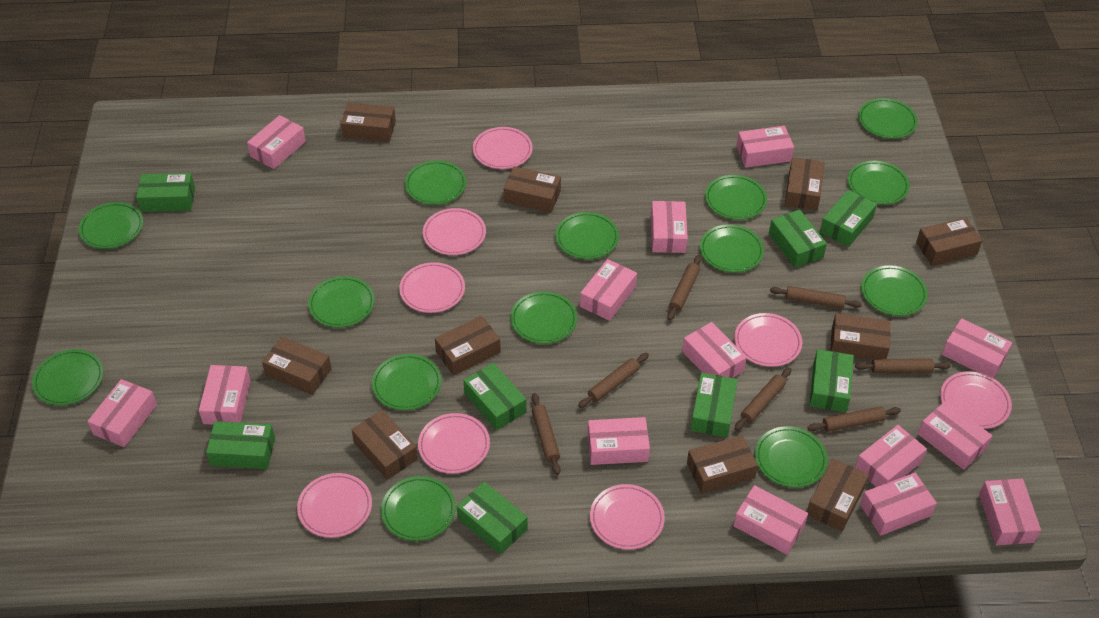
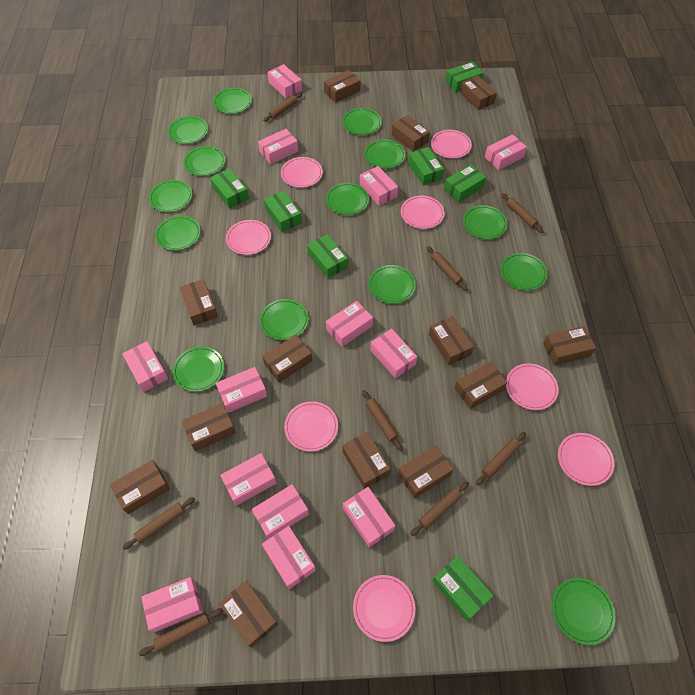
brown box: [262,337,331,395] [341,102,396,142] [352,410,418,480] [435,316,501,376] [504,166,561,213] [687,435,758,494] [785,157,825,211] [807,458,869,532] [831,313,890,360] [916,217,982,266] = 10 -> [110,460,170,514] [179,279,218,325] [182,403,236,451] [219,580,278,648] [262,335,312,383] [324,70,360,103] [342,432,391,489] [391,115,430,152] [398,446,454,498] [429,316,474,365] [454,362,507,409] [460,76,497,110] [543,326,596,365] = 13
brown rolling pin: [532,393,560,475] [578,353,649,408] [667,255,701,320] [735,367,792,431] [770,286,862,309] [807,406,901,432] [855,359,951,373] = 7 -> [122,497,195,550] [139,608,223,656] [263,93,302,122] [362,390,403,451] [411,482,469,536] [427,246,468,291] [476,432,526,485] [501,193,544,233] = 8
green box: [136,173,195,212] [206,421,275,469] [457,482,528,555] [463,363,527,430] [690,373,738,437] [769,210,827,268] [809,349,854,412] [820,189,877,247] = 8 -> [210,168,249,208] [264,191,302,232] [307,234,348,278] [408,147,444,185] [433,556,494,621] [444,164,486,202] [445,62,483,92] = 7
pink box: [87,379,157,447] [199,365,251,425] [247,115,306,169] [580,259,637,321] [588,417,650,465] [651,201,688,253] [682,322,747,378] [734,485,808,555] [737,126,794,168] [855,425,927,487] [860,473,937,536] [918,401,992,470] [942,318,1012,378] [979,479,1041,546] = 14 -> [122,341,168,392] [141,577,203,632] [216,367,267,413] [220,453,276,506] [252,484,309,539] [258,129,298,164] [262,526,316,589] [268,64,302,98] [326,301,373,347] [343,487,395,548] [360,166,398,206] [370,329,418,379] [485,134,527,170] = 13

